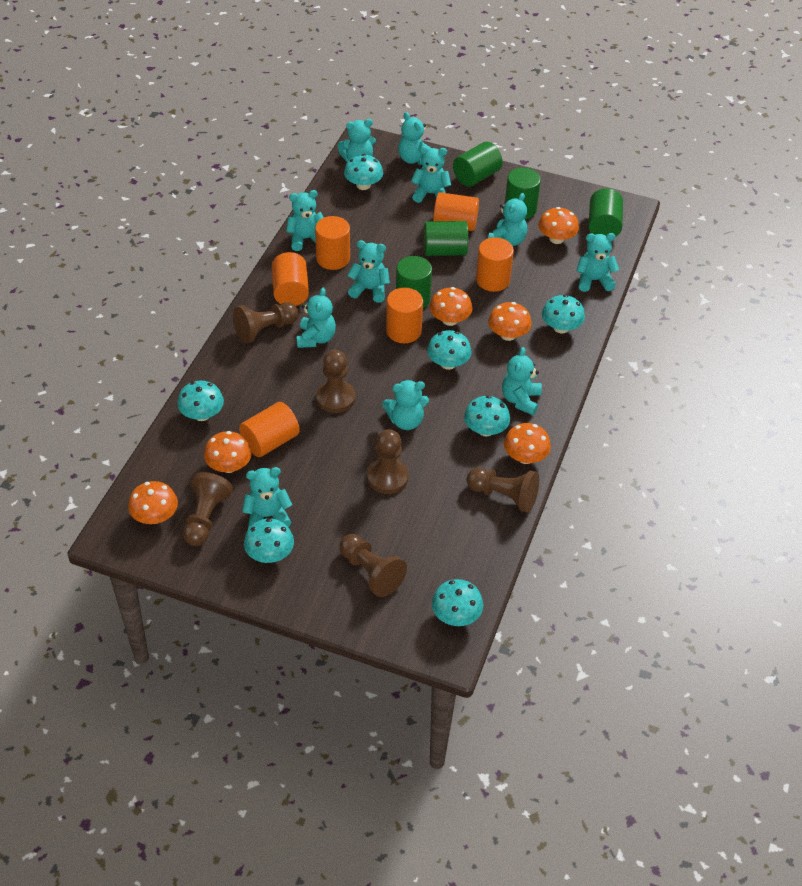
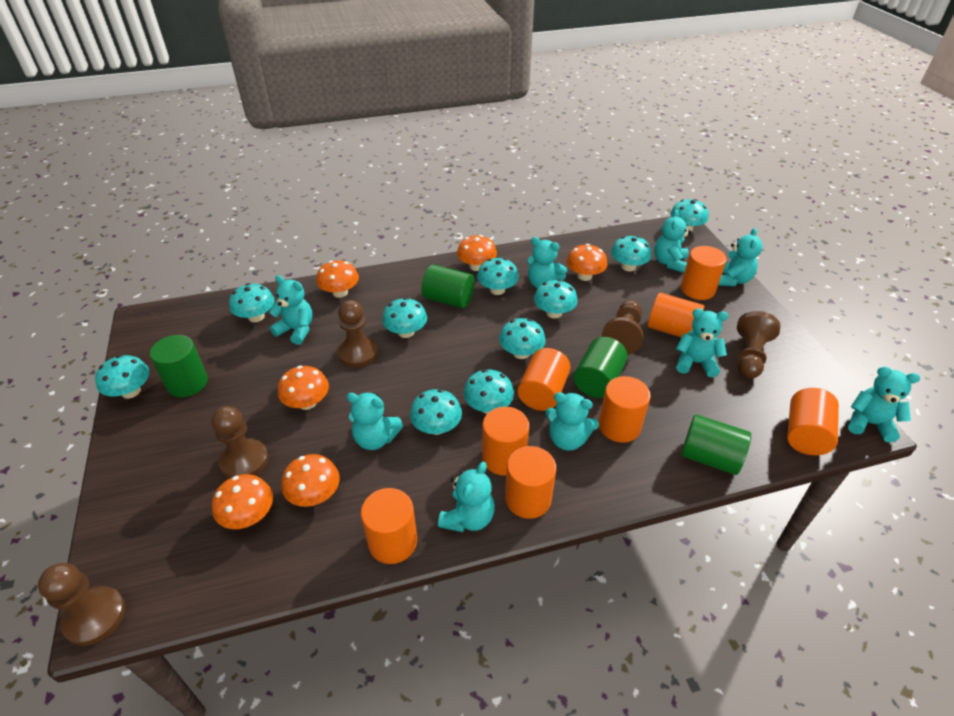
brown pawn: [183,472,233,546] [233,302,298,344] [316,350,355,413] [339,534,407,597] [367,429,409,494] [467,468,539,513] = 6 -> [38,563,125,646] [211,406,268,479] [338,300,378,368] [602,300,643,355] [737,311,781,378] = 5
green cylinder: [396,256,432,309] [424,221,468,256] [453,141,503,187] [505,168,541,219] [588,188,623,237] = 5 -> [150,335,208,397] [421,264,475,308] [574,337,628,398] [681,414,751,475] = 4
orange cylinder: [239,402,300,457] [272,252,309,306] [315,216,350,270] [386,288,423,343] [433,192,479,231] [476,237,514,292] = 6 -> [361,488,417,564] [482,407,529,476] [505,446,556,519] [518,348,571,411] [599,376,651,443] [648,293,704,337] [681,246,726,300] [787,388,839,455] = 8
turquoise mushroom: [177,381,224,421] [244,518,294,563] [344,154,383,190] [427,330,472,370] [432,579,483,626] [464,395,510,436] [542,295,585,333] = 7 -> [95,355,150,399] [229,283,275,322] [382,298,427,338] [410,389,462,435] [463,369,514,414] [477,258,519,295] [499,318,546,359] [534,279,578,318] [611,236,652,271] [670,199,709,232] = 10
turquoise teddy bear: [242,467,292,529] [286,190,324,251] [296,288,336,348] [337,119,376,162] [347,240,390,303] [382,380,429,430] [398,112,431,165] [411,146,451,203] [488,193,527,246] [502,347,542,415] [576,233,619,292] = 11 -> [269,275,313,345] [346,392,403,450] [438,462,495,532] [527,237,567,289] [545,392,599,451] [654,210,691,273] [676,308,728,377] [718,228,763,286] [848,366,920,442] = 9

